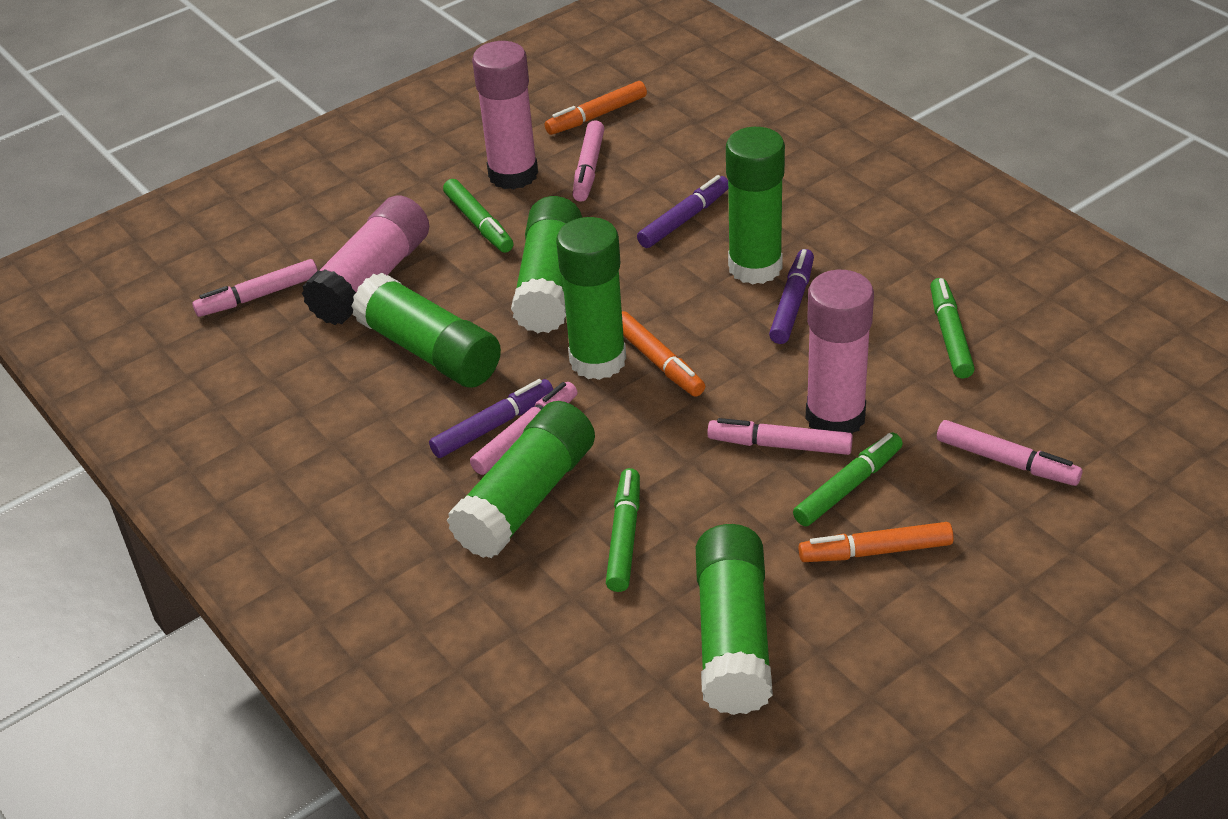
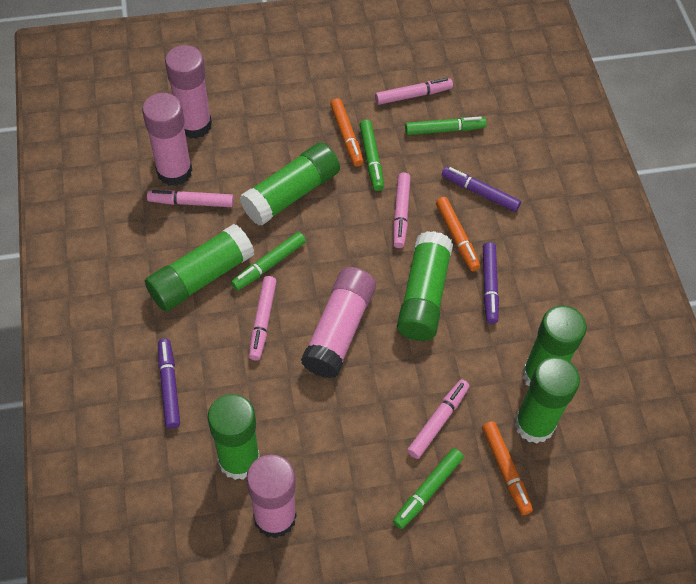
pink glue stick: [302,195,429,325] [472,41,538,190] [806,270,874,433] = 3 -> [142,93,192,186] [165,45,212,139] [246,454,297,538] [301,267,376,379] = 4

